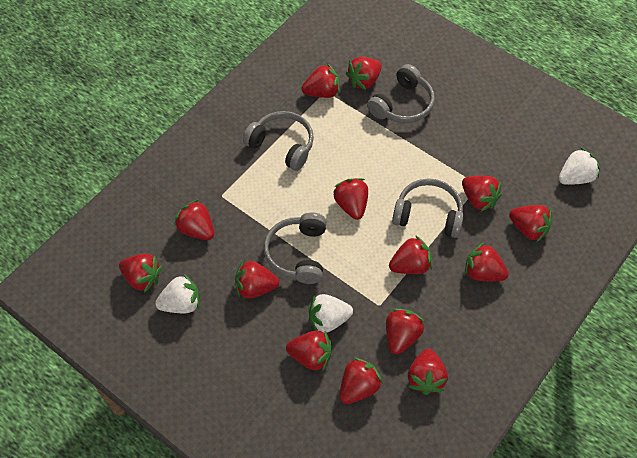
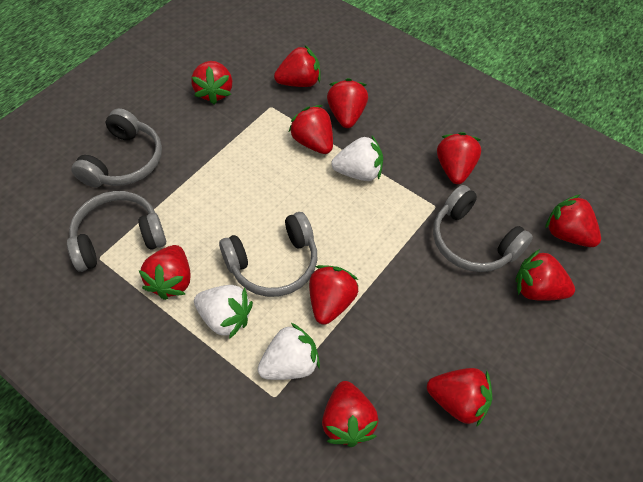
red strawberry: [119,254,162,293] [174,199,214,240] [235,260,279,299] [286,331,332,372] [302,63,340,98] [333,178,368,220] [340,358,383,404] [346,57,382,90] [386,309,424,354] [389,235,432,274] [408,349,448,395] [462,176,502,212] [465,242,509,281] [509,205,552,242] = 14 -> [139,245,191,300] [191,61,232,104] [274,45,320,87] [289,105,333,154] [309,265,358,325] [322,381,379,447] [327,78,368,128] [427,368,492,427] [437,132,481,184] [515,249,575,301] [545,194,601,247] = 11

